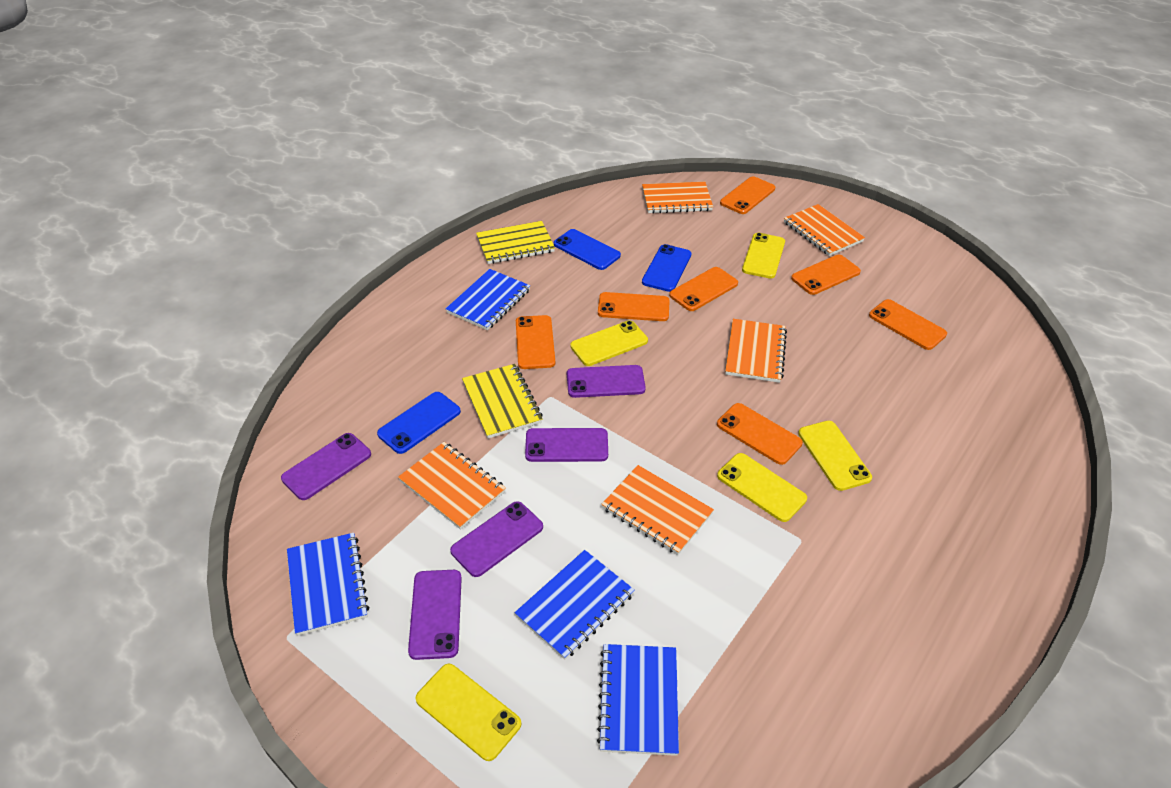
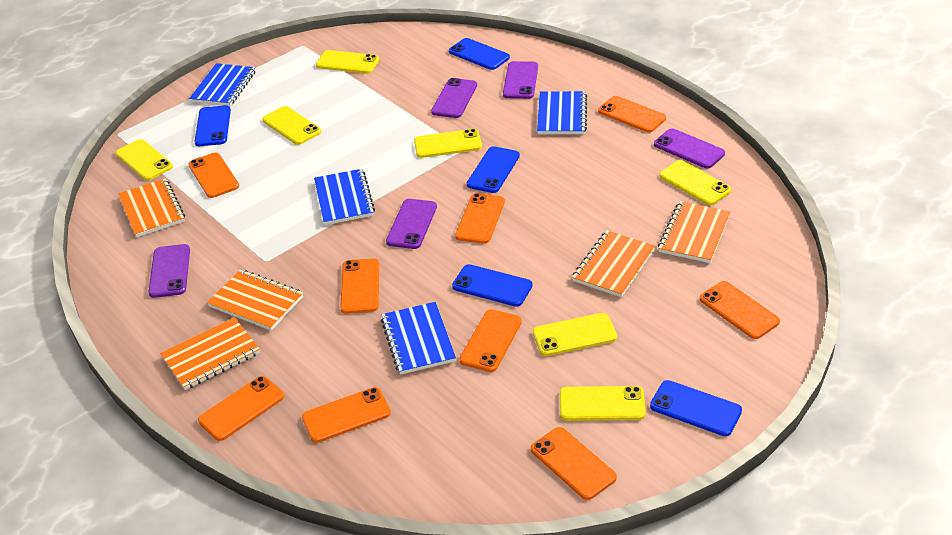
blue phone: [377,392,461,454] [554,229,621,270] [642,244,692,292] = 3 -> [194,105,231,146] [449,38,510,70] [452,264,533,307] [467,146,520,193] [650,380,742,436] = 5
orange phone: [516,315,555,369] [598,292,670,321] [669,267,738,311] [717,403,803,465] [720,176,775,214] [791,255,861,295] [869,299,947,350] = 7 -> [189,153,239,198] [198,376,284,441] [302,387,391,443] [340,258,379,314] [455,193,505,244] [459,309,522,372] [531,427,617,500] [598,96,666,132] [700,281,780,339] = 9
yellow notebook: [462,364,543,438] [476,221,555,264] = 2 -> none = 0
yellow phone: [416,664,521,761] [570,320,648,366] [717,453,807,522] [742,233,785,279] [798,421,872,491] = 5 -> [116,139,173,181] [262,106,321,145] [316,50,379,74] [414,129,482,158] [533,313,617,356] [560,386,646,421] [659,160,731,205] = 7

